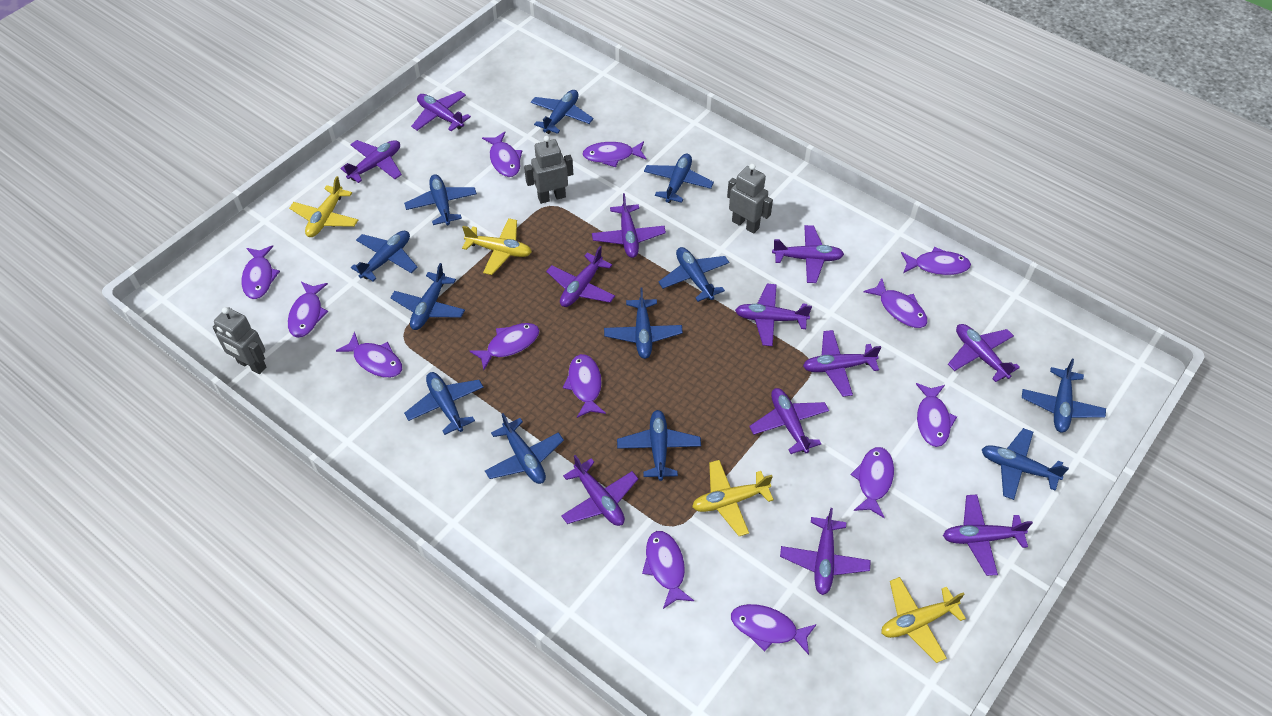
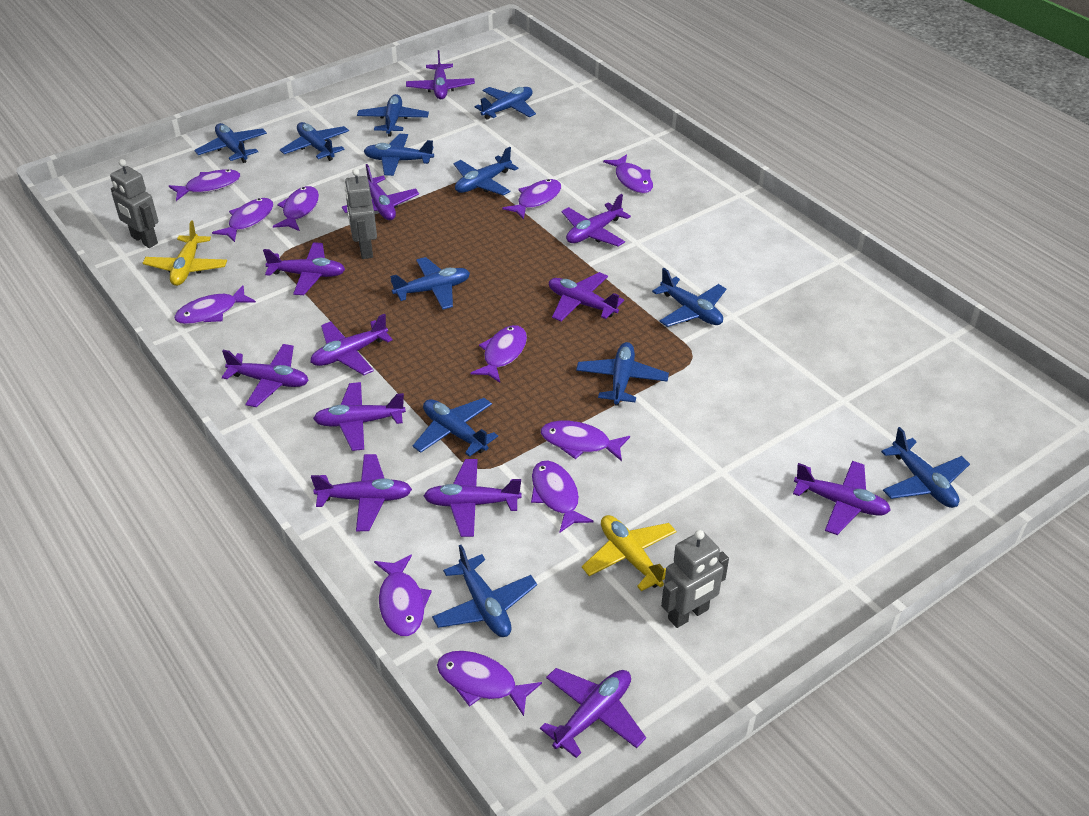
purple fish: [241,245,280,299] [288,282,328,338] [336,332,402,378] [469,323,540,370] [482,132,522,177] [563,354,606,418] [582,141,647,167] [642,531,694,609] [731,604,817,655] [850,447,894,518] [863,278,928,328] [901,247,971,275] [916,383,957,447] = 13 -> [169,170,240,201] [174,285,256,324] [212,198,274,242] [273,186,319,231] [374,554,432,636] [437,651,542,716] [471,325,527,383] [502,179,561,220] [531,461,594,532] [541,420,630,461] [603,154,653,194] = 11
yellow plane: [289,176,358,237] [462,218,532,275] [692,460,774,536] [881,577,966,663] = 4 -> [143,220,227,286] [582,515,677,591] = 2

